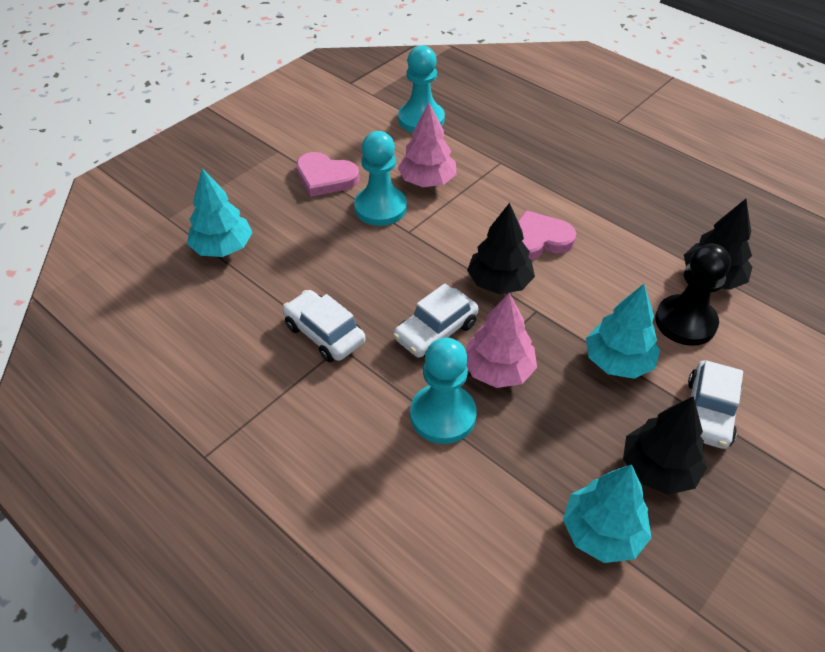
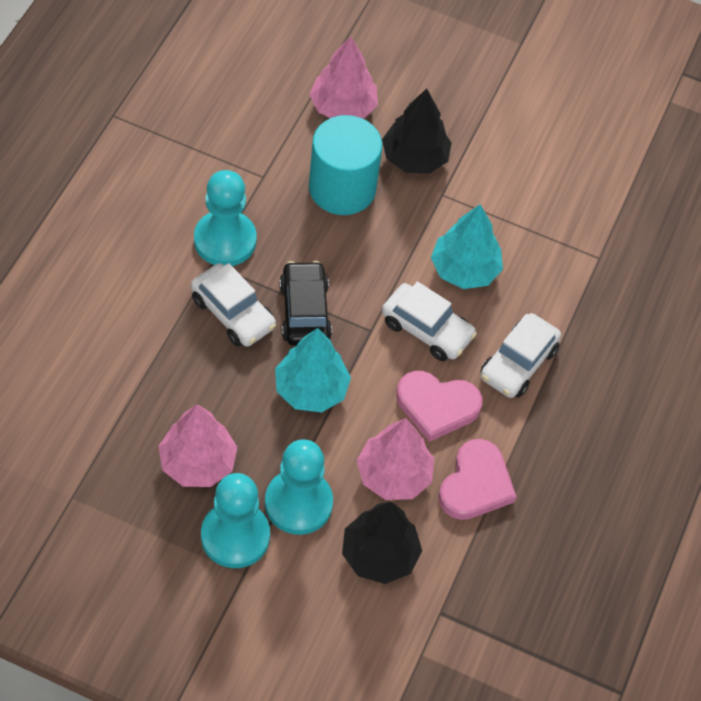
black car: none = 0 -> [279,261,332,346] = 1
black pawn: [655,244,731,346] = 1 -> none = 0
black tree: [467,203,535,294] [623,396,707,495] [684,199,752,290] = 3 -> [342,501,422,584] [382,89,452,174] = 2
pink tree: [398,103,456,187] [466,293,537,388] = 2 -> [158,404,237,487] [310,36,378,119] [356,418,434,500] = 3
turquoise cylinder: none = 0 -> [309,115,382,215] = 1
turquoise tree: [187,168,253,257] [563,464,651,563] [586,284,660,379] = 3 -> [275,328,351,412] [431,204,503,289] = 2

